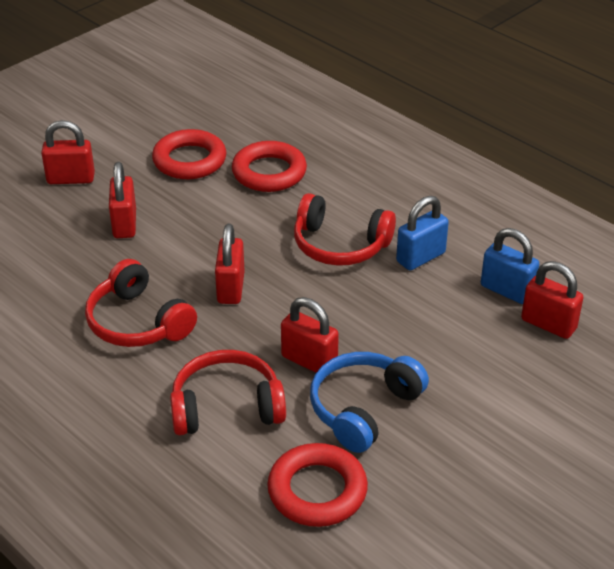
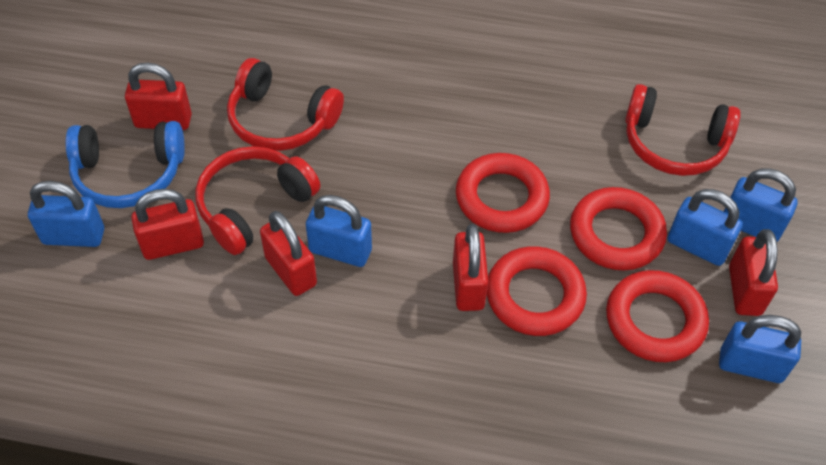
blue padlock: [396,196,449,271] [481,228,539,304] = 2 -> [28,181,104,247] [306,195,372,267] [668,189,743,266] [719,315,801,383] [724,168,798,242] = 5
red ring: [152,129,227,179] [232,141,307,192] [267,443,368,527] = 3 -> [456,153,550,233] [487,246,587,336] [570,187,667,271] [606,270,709,362] = 4

